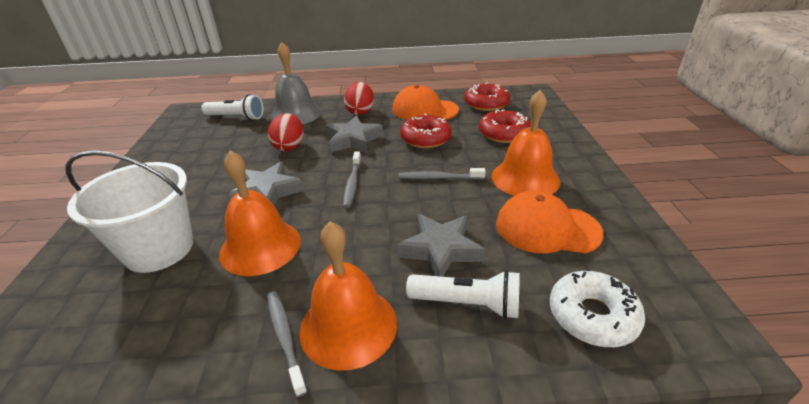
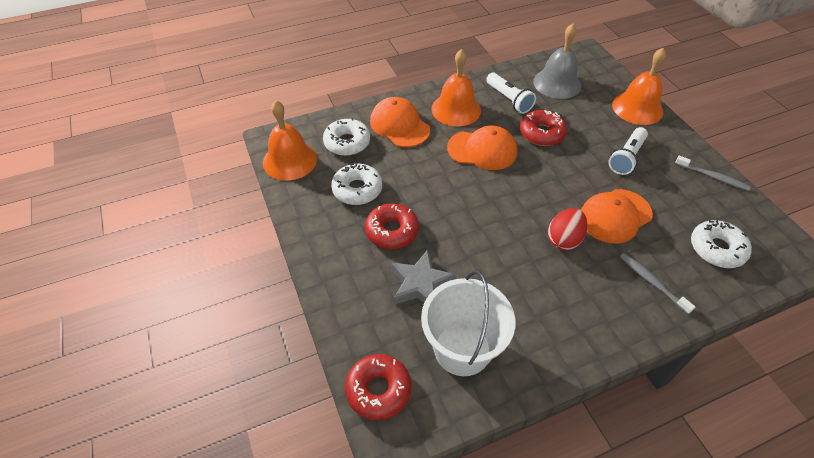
grey star: [228,162,304,206] [326,115,383,153] [397,214,485,277] = 3 -> [391,249,456,305] = 1
grey toothbrush: [267,291,307,397] [343,152,361,208] [399,168,486,180] = 3 -> [620,253,695,314] [675,156,751,191] = 2
orange cap: [392,85,459,120] [496,191,604,253] = 2 -> [370,97,430,147] [447,126,517,170] [581,189,653,244] = 3
red egg: [268,113,303,151] [344,82,374,115] = 2 -> [548,208,587,250] = 1
white donut: [550,271,645,347] = 1 -> [323,118,370,156] [331,163,382,205] [691,220,752,268] = 3

